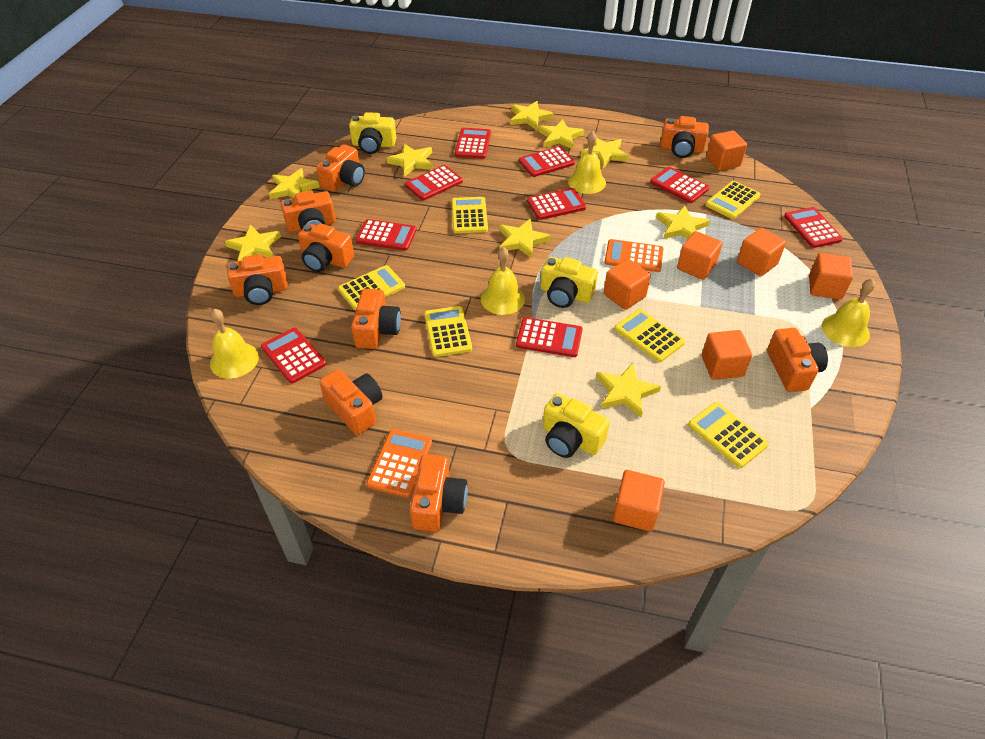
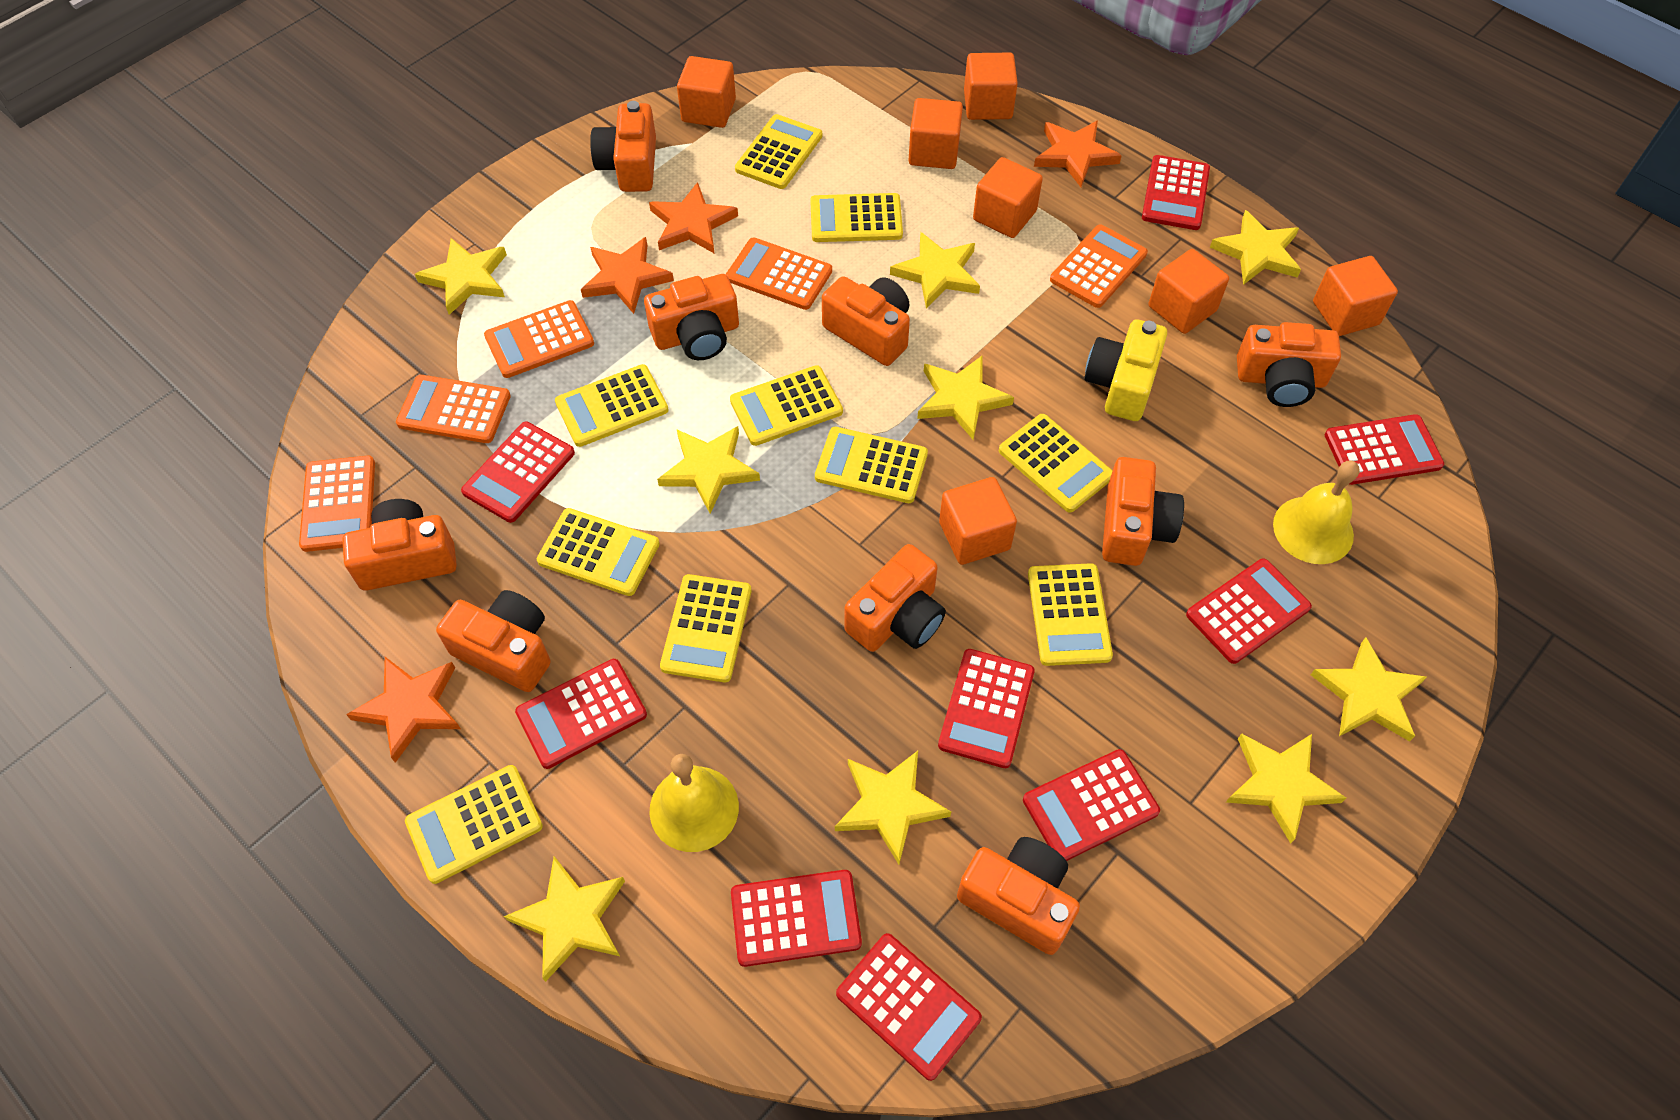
orange calculator: [366,429,432,498] [604,239,664,272] = 2 -> [299,455,375,552] [396,375,511,443] [484,300,594,378] [726,238,832,310] [1050,224,1148,308] = 5
orange star: none = 0 -> [346,657,461,763] [581,237,674,314] [649,182,738,254] [1034,121,1122,187] = 4
yellow bell: [210,309,259,379] [481,247,525,315] [568,131,606,194] [822,278,875,347] = 4 -> [649,754,739,852] [1273,461,1359,564] = 2
yellow calculator: [338,265,405,310] [424,306,472,357] [452,197,488,234] [614,309,685,362] [688,402,769,468] [705,181,761,219] = 6 -> [405,765,543,884] [537,508,660,596] [555,364,669,447] [660,574,751,683] [730,365,843,446] [735,114,822,189] [810,193,903,242] [815,427,928,503] [999,414,1113,513] [1028,563,1113,666] = 10
yellow camera: [349,112,396,154] [540,257,598,308] [543,393,610,458] = 3 -> [1084,319,1167,421] = 1

